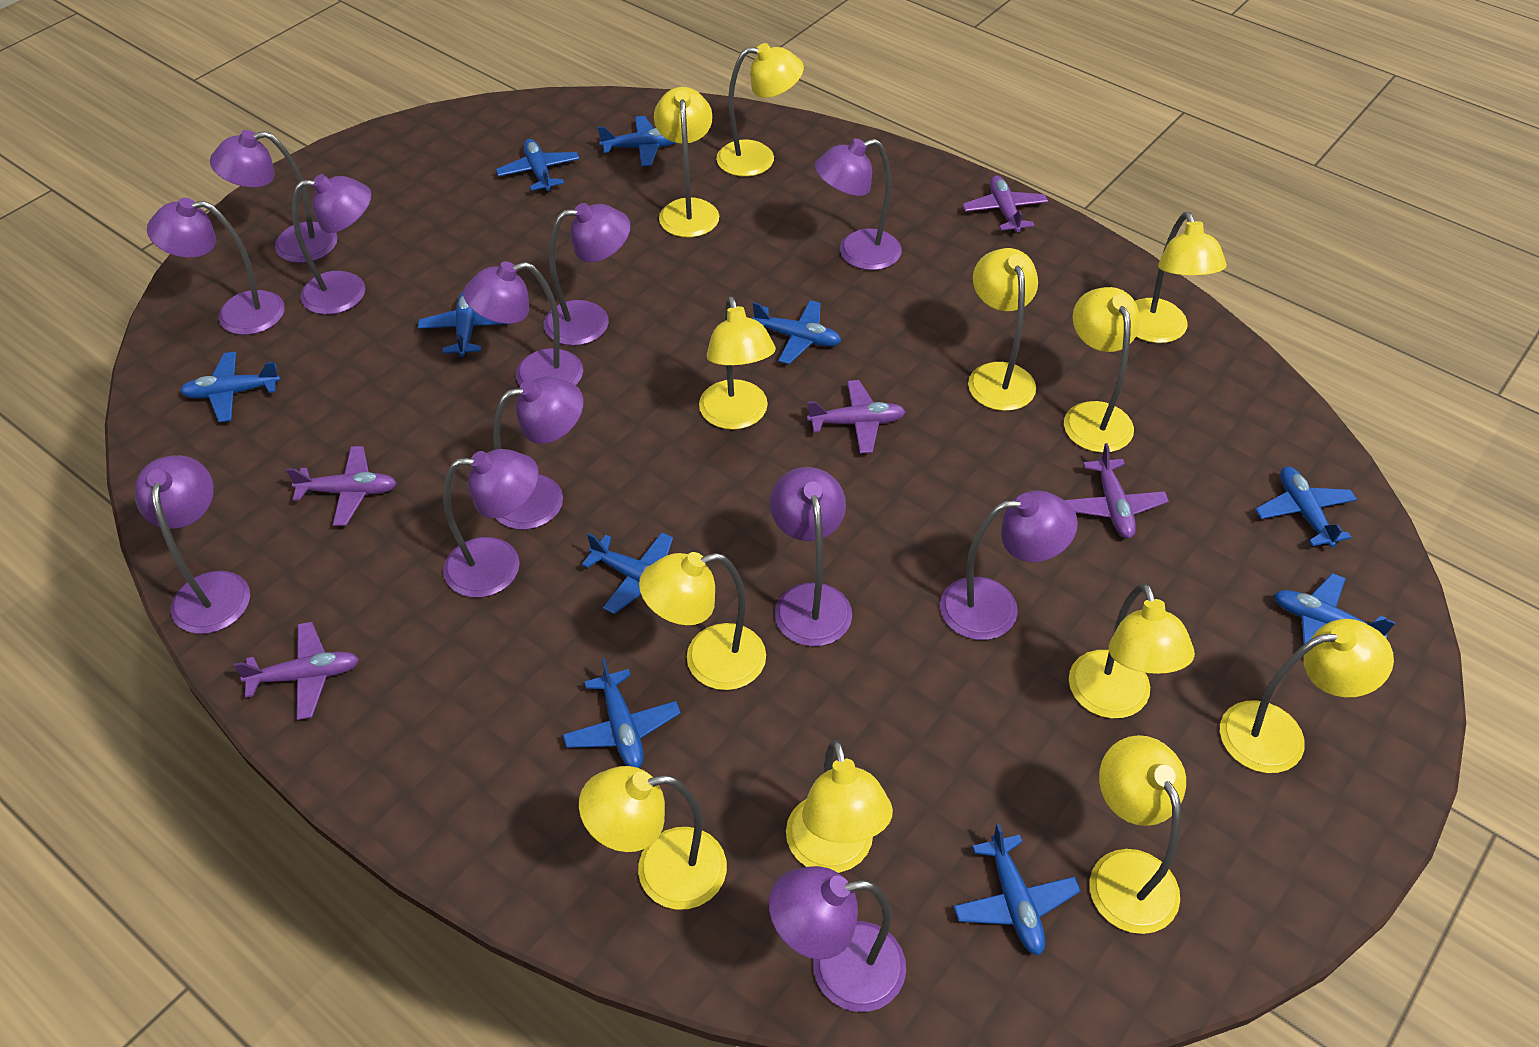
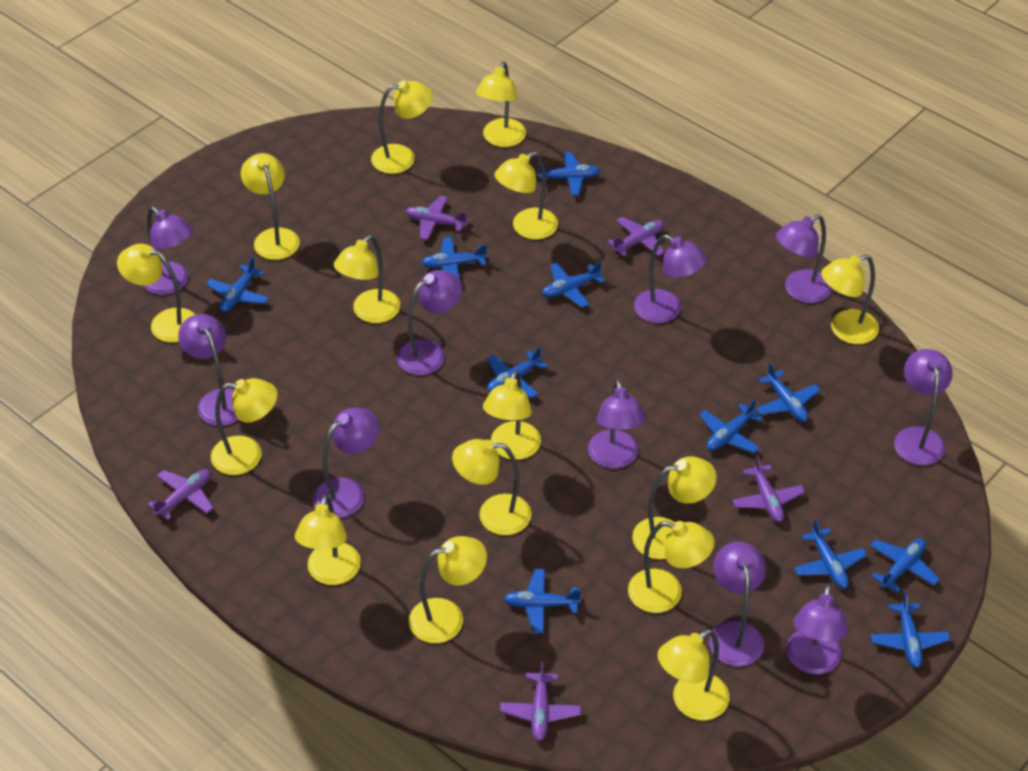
blue plane: [180,352,281,422] [418,292,512,357] [496,139,580,192] [563,658,681,768] [582,532,673,614] [598,116,676,167] [752,300,841,364] [953,823,1081,955] [1255,467,1357,548] [1274,573,1395,645] = 10 -> [206,256,269,312] [422,237,487,279] [487,347,547,398] [503,569,581,633] [538,152,601,195] [542,261,605,308] [699,399,763,453] [756,363,820,422] [794,520,867,589] [870,538,940,593] [871,592,950,668] = 11
purple lamp: [135,455,250,634] [147,198,285,335] [210,130,338,263] [292,174,371,315] [443,449,539,598] [463,261,583,385] [493,377,583,530] [544,203,631,346] [769,866,906,1012] [770,467,852,646] [815,139,901,270] [940,490,1078,640] = 12 -> [144,206,193,295] [178,314,238,426] [313,407,379,518] [397,270,462,375] [588,379,646,469] [634,234,707,323] [709,542,766,667] [776,214,832,303] [786,583,848,674] [894,349,953,465] = 10
yellow lamp: [579,766,727,910] [639,552,766,690] [654,87,719,237] [699,296,776,430] [716,43,804,177] [786,740,893,873] [968,248,1038,411] [1064,287,1140,453] [1069,583,1195,718] [1089,735,1186,934] [1135,212,1227,343] [1220,619,1394,773] = 12 -> [117,244,196,343] [211,378,278,475] [241,153,300,260] [295,494,361,585] [334,235,400,323] [371,81,433,174] [409,536,487,643] [452,439,532,535] [476,61,526,147] [483,370,541,460] [494,152,558,239] [628,521,715,613] [632,456,717,559] [658,629,730,720] [821,255,879,344] = 15

